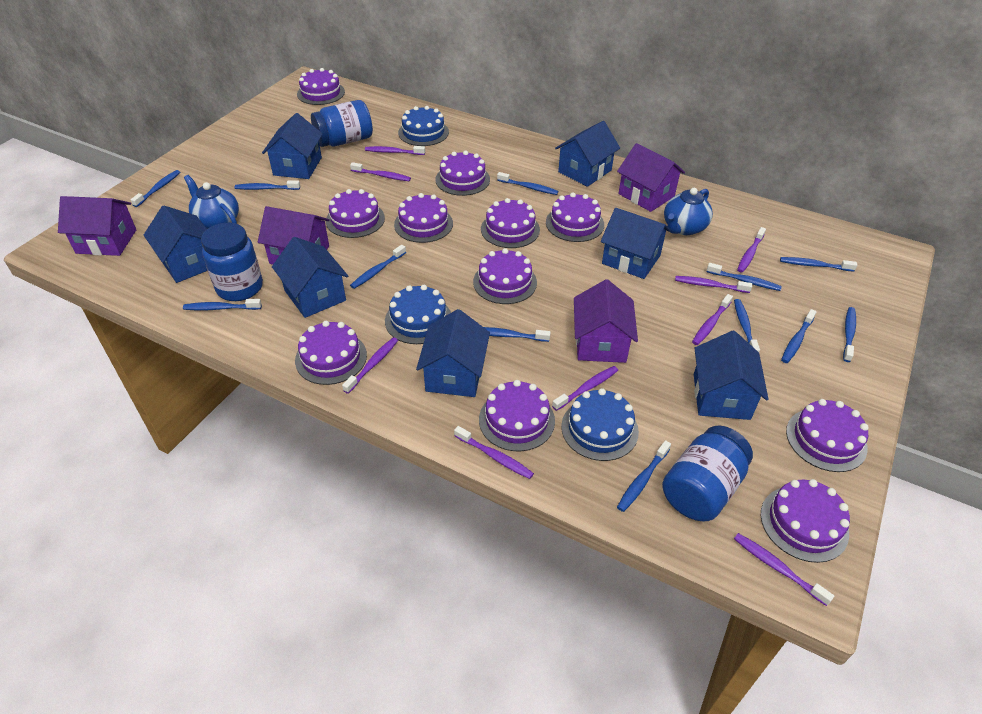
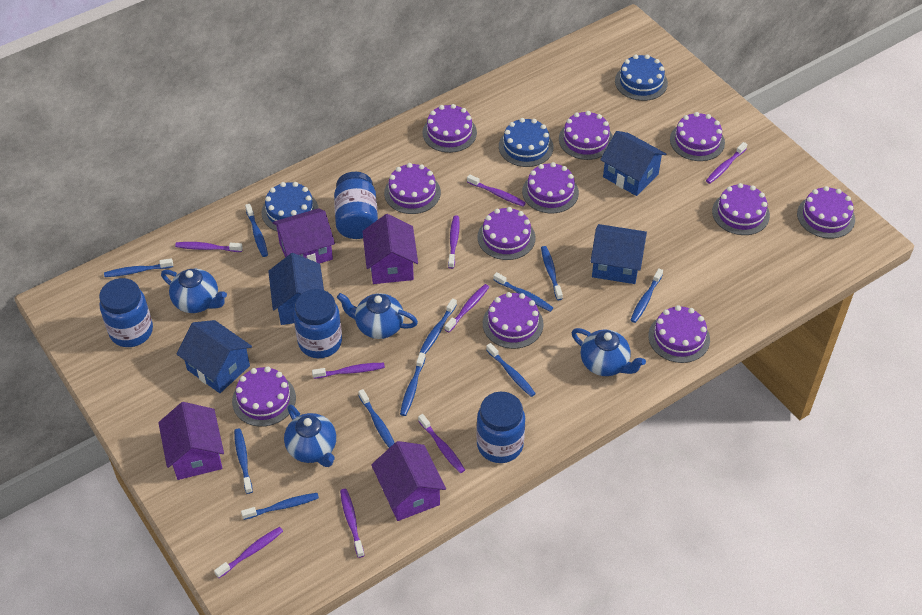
blue house: [144,205,207,283] [262,113,323,179] [272,237,348,318] [416,309,490,397] [555,121,620,187] [601,208,670,279] [694,331,769,420] = 7 -> [177,320,252,393] [268,253,324,325] [590,224,647,284] [600,131,666,196] = 4
blue jar: [201,223,263,301] [311,100,373,147] [662,426,753,521] = 3 -> [99,278,153,347] [294,289,342,358] [334,172,378,239] [476,392,525,463] = 4
blue teapot: [184,175,239,229] [664,188,713,235] = 2 -> [161,269,227,313] [284,405,336,467] [337,293,418,339] [571,328,646,376] = 4
blue toothbrush: [131,170,180,207] [183,299,262,310] [234,180,300,190] [350,245,406,289] [484,327,551,342] [497,172,558,195] [617,440,671,512] [707,263,782,291] [734,299,760,352] [780,257,857,272] [781,309,817,363] [843,307,856,362] = 12 -> [104,258,173,277] [234,428,253,494] [241,493,319,520] [245,204,268,257] [358,389,395,448] [400,352,425,416] [419,298,457,354] [486,343,536,397] [493,272,553,312] [541,246,563,300] [630,268,663,323] = 11

